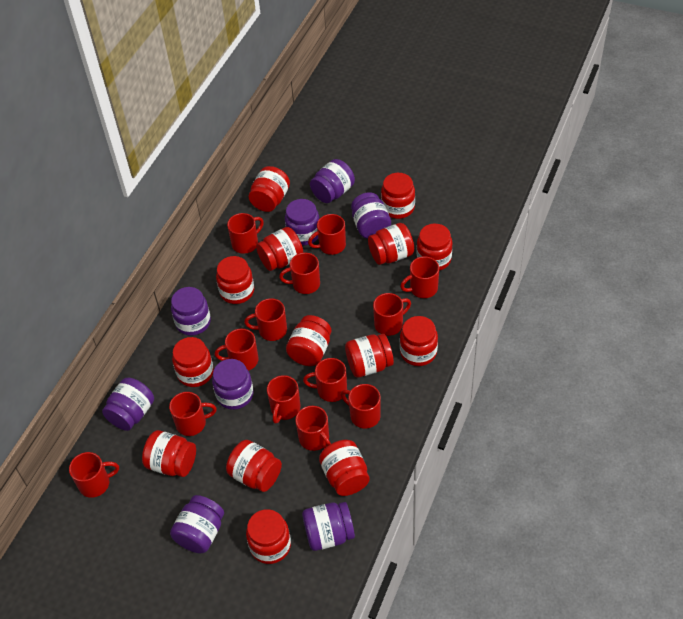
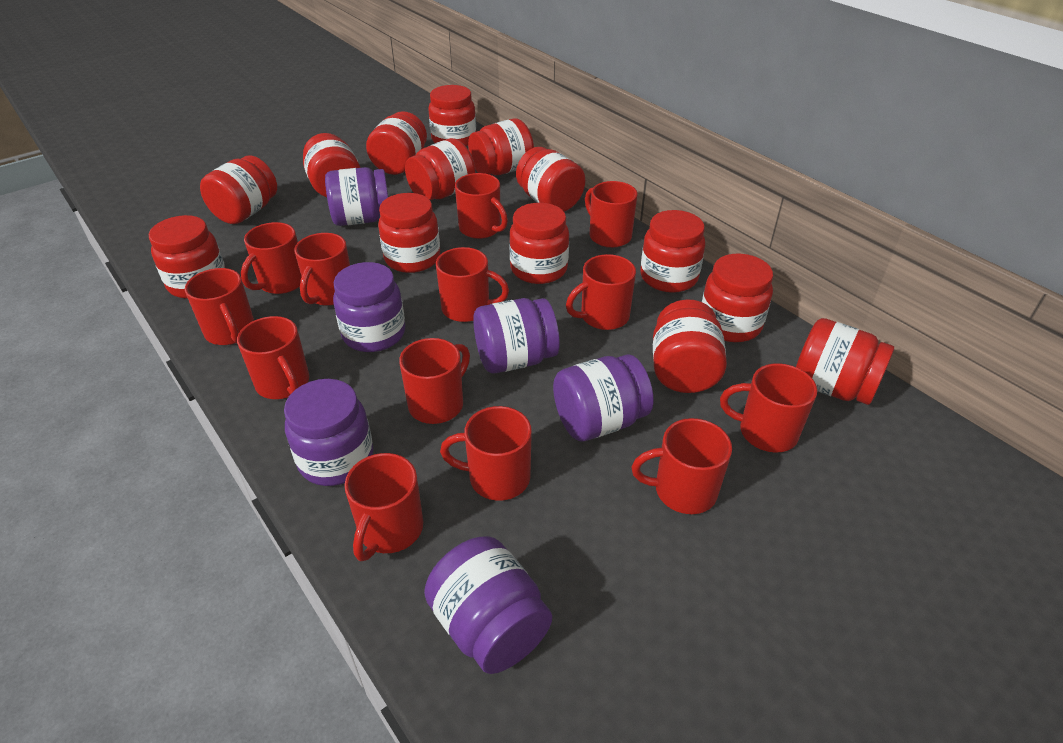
purple jar: [102,378,154,431] [170,495,224,553] [171,287,211,336] [212,359,253,410] [285,199,319,245] [302,502,355,551] [310,159,355,203] [351,192,391,239] = 8 -> [284,379,374,486] [325,167,388,226] [333,262,405,352] [424,536,552,674] [474,298,560,373] [553,354,654,442] = 6

